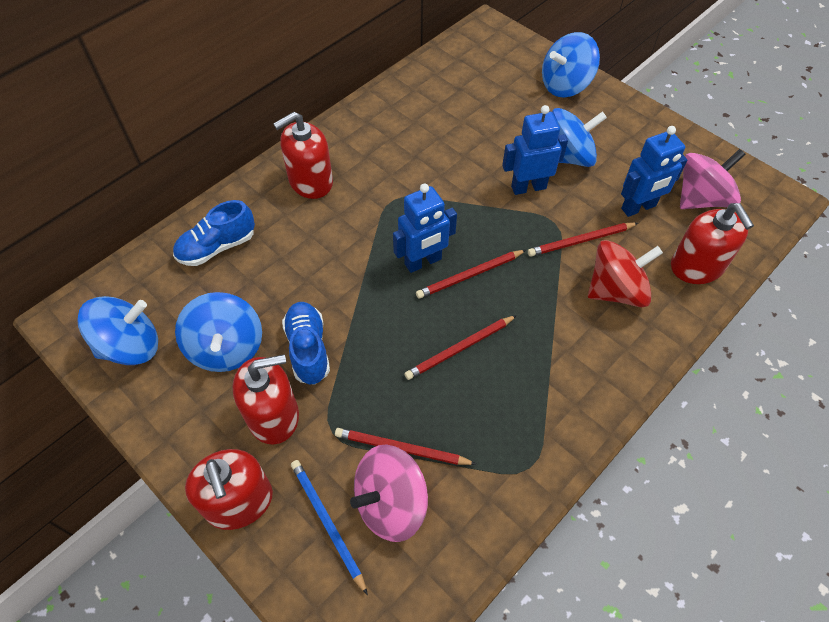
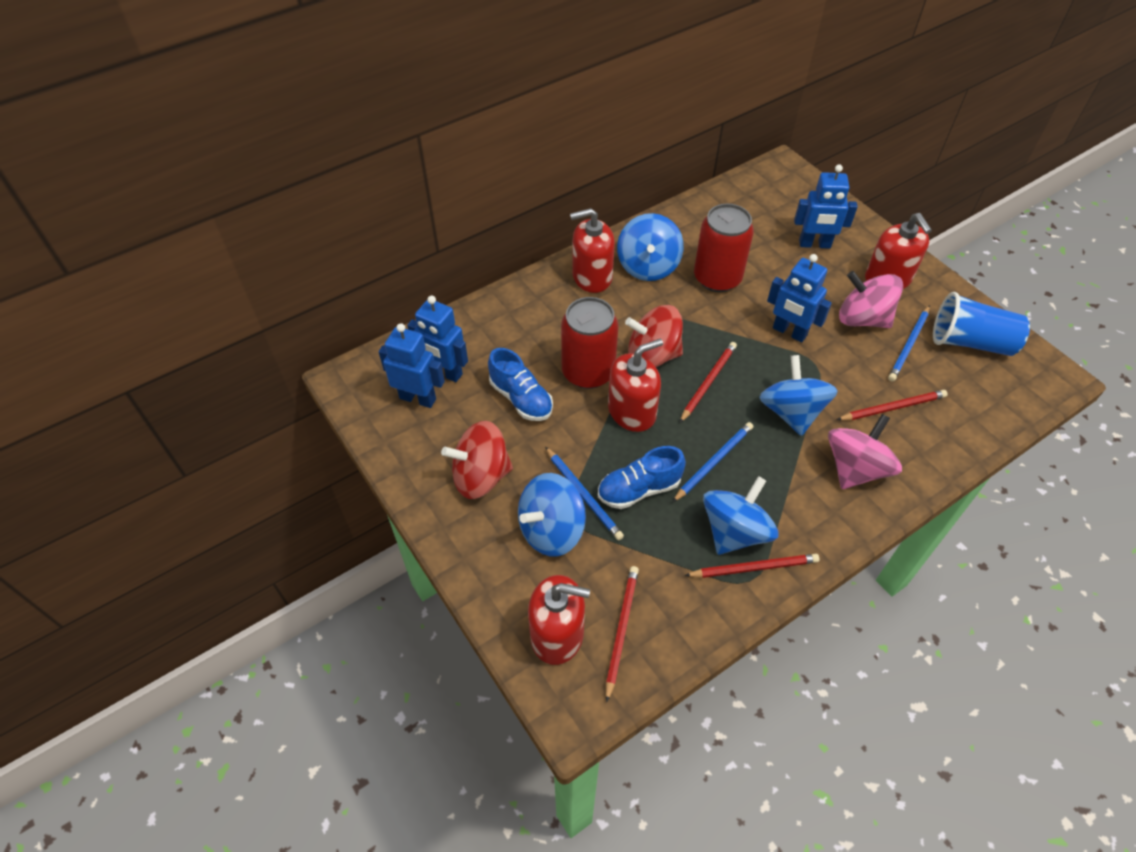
blue cup: none = 0 -> [933,292,1030,356] = 1
blue pencil: [291,460,368,595] = 1 -> [545,447,624,540] [673,422,753,502] [888,305,930,381] = 3
blue robot: [393,184,457,273] [502,105,568,195] [621,126,687,217] = 3 -> [379,323,445,408] [407,296,468,382] [767,254,832,342] [794,164,858,249] = 4
red can: none = 0 -> [561,297,618,389] [694,204,754,292] = 2
red spinning top: [588,240,663,307] = 1 -> [441,421,513,499] [625,305,683,367] = 2

